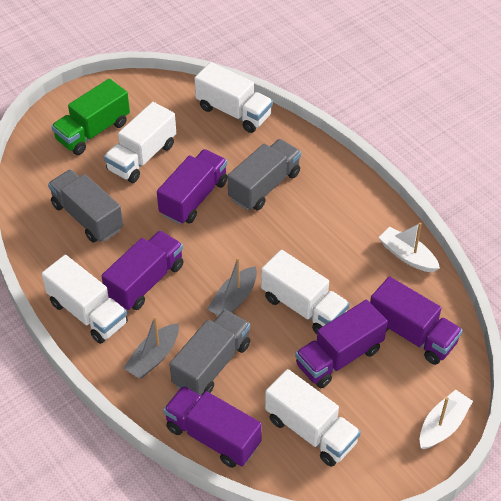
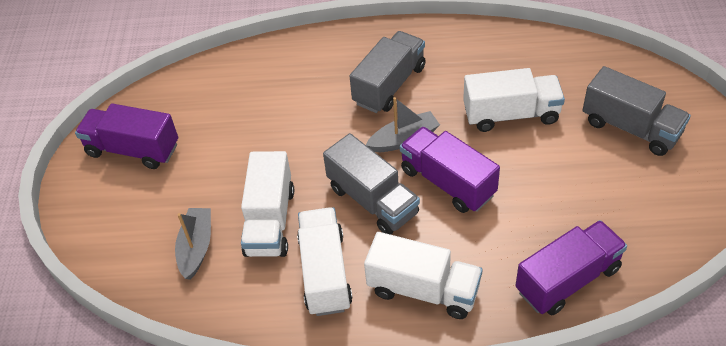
green truck: [51,79,130,155] = 1 -> none = 0
purple truck: [101,230,184,310] [157,149,228,224] [163,386,262,468] [295,300,388,388] [370,276,463,365] = 5 -> [75,103,178,169] [400,127,500,213] [515,220,627,315] = 3
white boat: [378,222,440,272] [420,390,473,449] = 2 -> none = 0
white truck: [42,255,128,344] [104,102,176,183] [195,62,273,133] [261,250,350,334] [265,369,361,467] = 5 -> [241,151,294,257] [297,207,353,316] [364,232,483,319] [463,68,565,132] = 4

